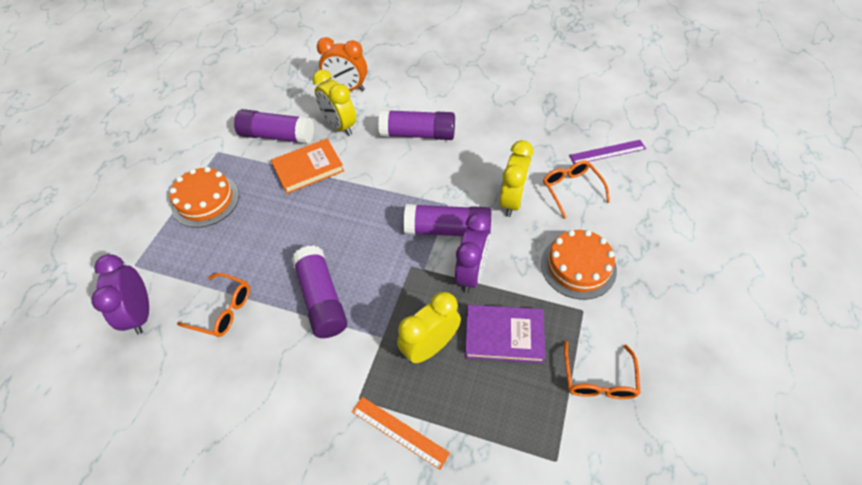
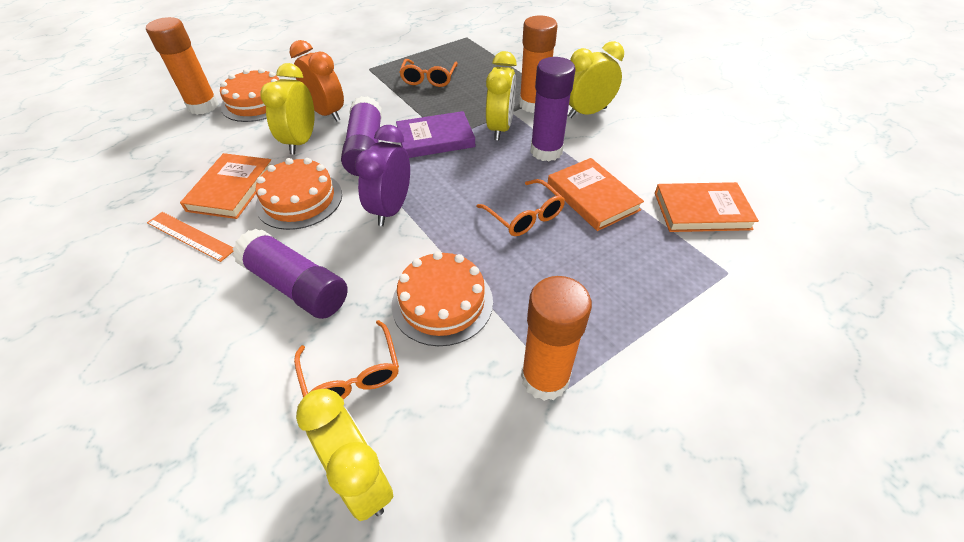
orange book: [271,139,344,194] = 1 -> [180,153,271,219] [548,158,644,231] [655,182,759,232] = 3
orange cake: [170,167,239,228] [541,230,617,300] = 2 -> [220,68,279,122] [255,158,342,230] [391,251,493,346] = 3
orange glue stick: none = 0 -> [146,17,219,115] [519,15,558,113] [521,276,592,401] = 3
purple clock: [91,254,149,335] [455,212,491,293] = 2 -> [355,125,410,226] = 1
purple glue stick: [234,109,314,144] [292,245,348,338] [378,109,455,140] [404,204,491,236] = 4 -> [233,229,348,319] [341,96,382,176] [530,57,575,161] = 3
purple ruler: [569,140,646,164] = 1 -> none = 0
yellow clock: [312,70,356,136] [397,292,461,363] [500,140,534,217] = 3 -> [260,63,315,154] [296,389,393,521] [486,51,517,140] [568,41,624,118] = 4

